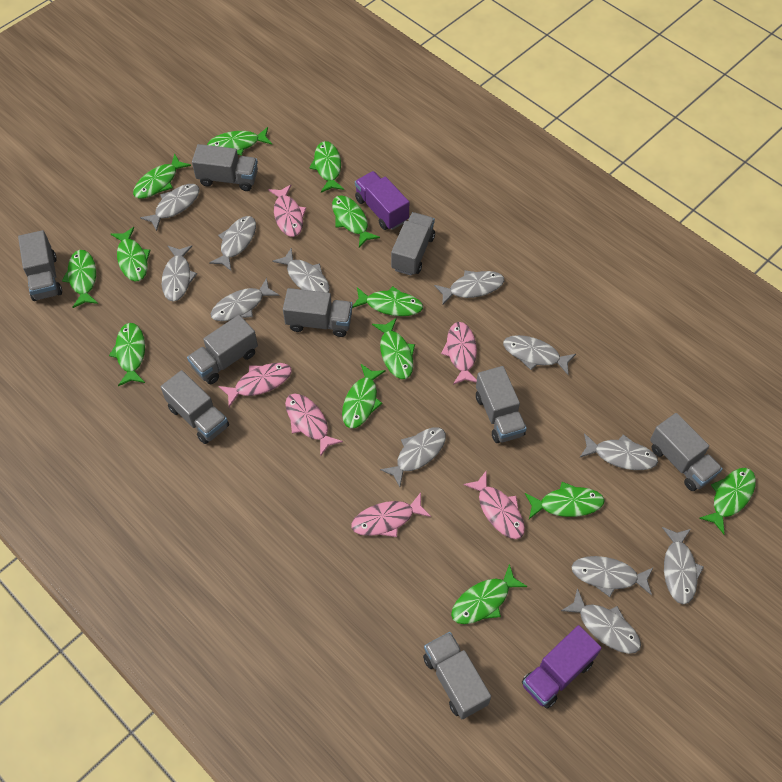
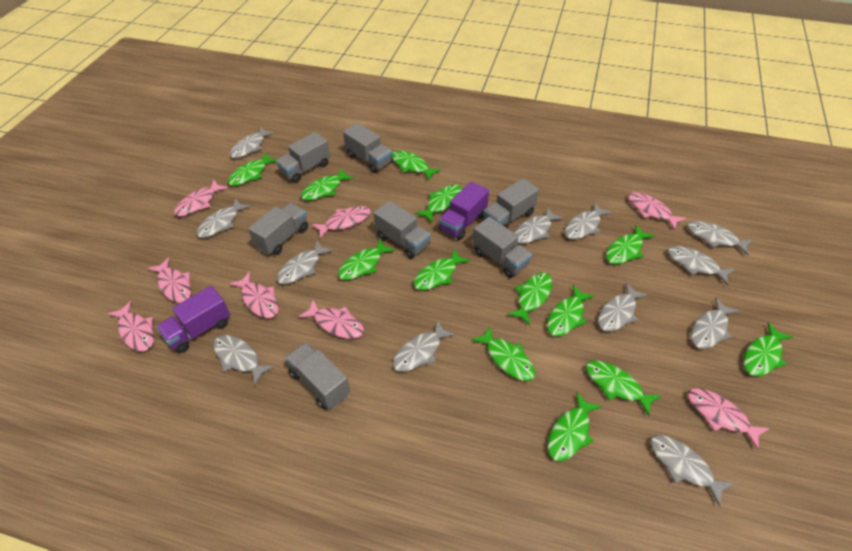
grey truck: [18,230,62,301] [161,370,229,444] [187,315,258,384] [192,144,258,191] [283,288,353,337] [391,212,435,276] [423,632,491,719] [476,366,527,443] [650,413,723,491] = 9 -> [248,203,308,255] [276,132,330,183] [285,342,350,409] [343,123,392,173] [374,201,431,258] [473,217,532,278] [483,178,539,229] = 7
pink fish: [218,363,292,407] [268,184,306,237] [285,393,343,457] [351,492,431,537] [441,322,477,385] [463,471,525,539] = 6 -> [107,301,154,351] [147,257,191,303] [174,180,228,216] [229,272,279,318] [298,300,364,339] [311,206,371,238] [628,192,687,230] [687,388,770,450] = 8

